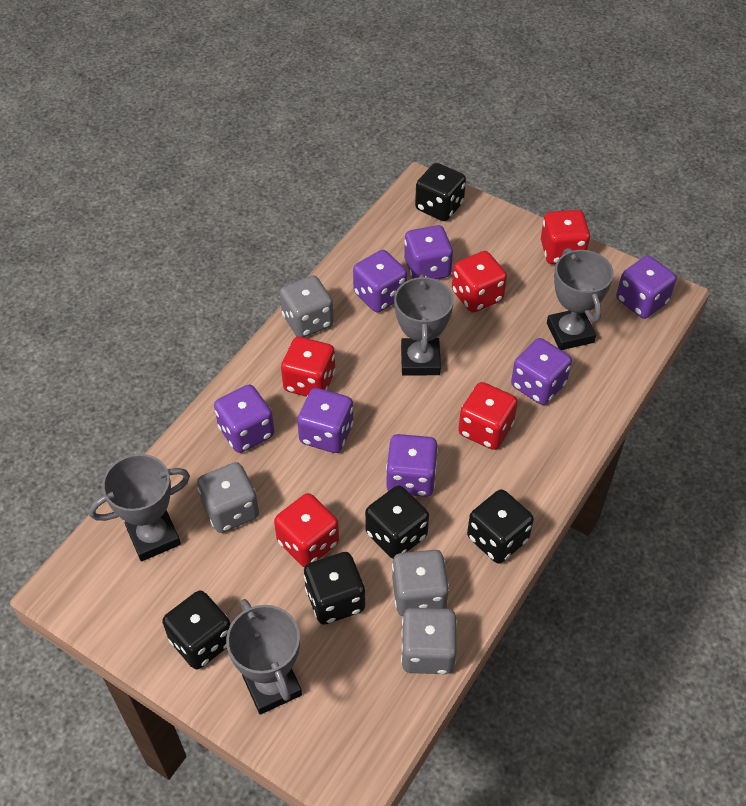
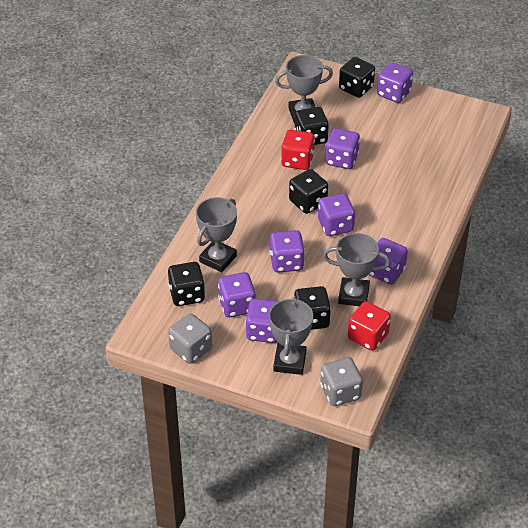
grey dice: [197,462,259,533] [280,275,334,337] [392,550,449,616] [401,608,457,674] = 4 -> [168,313,212,364] [320,357,363,406] = 2
red dice: [274,493,339,567] [281,337,335,397] [452,251,507,313] [458,382,518,450] [541,210,590,264] = 5 -> [281,130,315,170] [348,301,391,351] = 2

